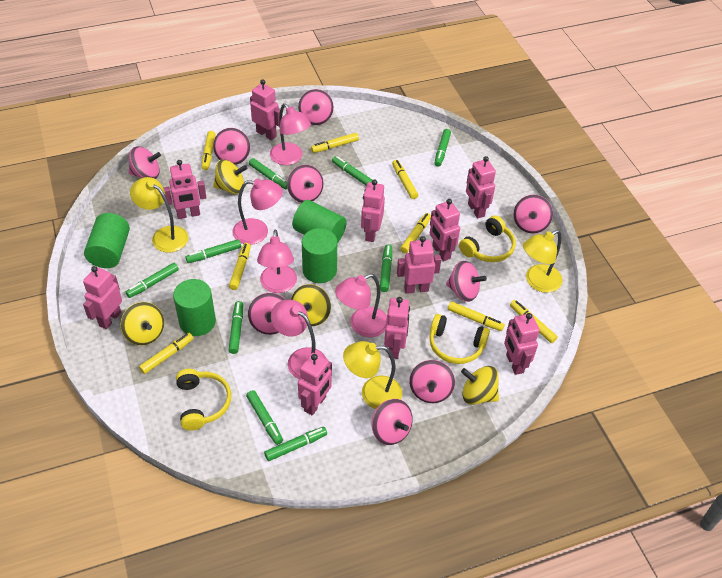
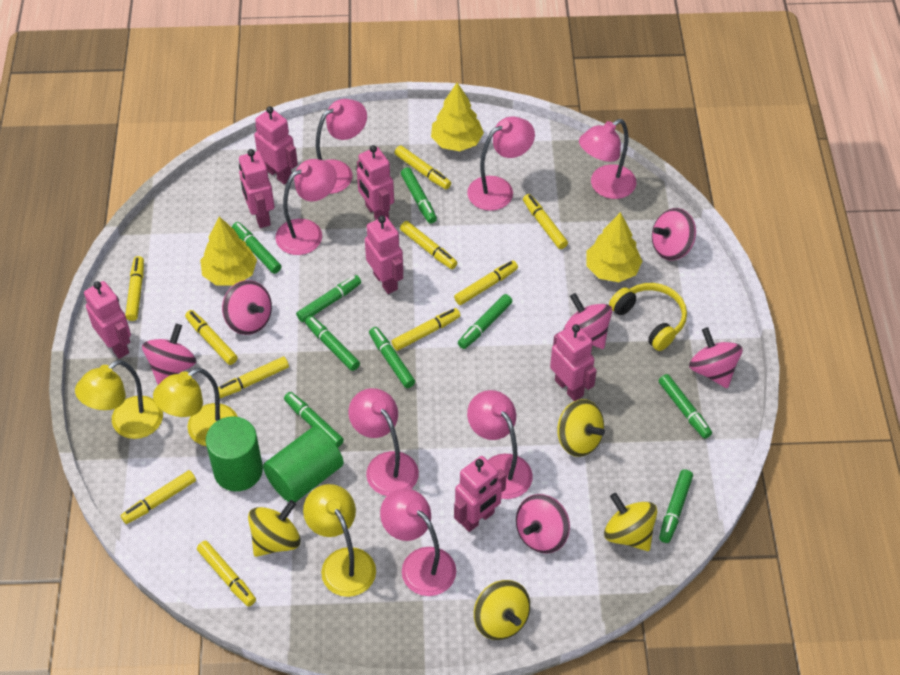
green cylinder: [84,213,130,268] [173,279,216,336] [292,200,346,243] [302,228,337,283] = 4 -> [206,416,263,491] [263,426,344,502] = 2
pink lamp: [233,179,283,245] [257,229,297,293] [270,103,311,165] [271,300,327,379] [335,274,387,337] = 5 -> [275,159,337,255] [316,99,367,194] [349,388,419,496] [380,488,456,596] [467,117,535,211] [467,390,533,499] [579,119,636,199] = 7
pink robot: [83,266,122,329] [163,160,206,219] [250,79,280,140] [298,353,332,416] [361,180,385,242] [384,297,410,359] [397,236,441,294] [430,199,460,261] [466,156,496,218] [504,313,540,375] = 10 -> [84,281,131,359] [239,149,275,228] [254,106,298,185] [357,145,394,220] [365,216,403,294] [454,456,507,532] [550,324,597,401] = 7
pink spinning top: [129,146,161,179] [213,128,250,165] [248,293,286,335] [287,165,324,203] [298,89,334,125] [371,399,413,445] [409,360,455,403] [446,260,487,302] [513,195,553,234] = 9 -> [142,324,196,385] [222,280,272,335] [516,494,570,554] [563,293,612,349] [652,208,696,260] [689,327,743,388] = 6
yellow headphones: [176,369,231,431] [429,314,490,364] [459,215,516,262] = 3 -> [609,283,687,351] = 1
yellow marker: [139,333,194,374] [202,131,215,170] [229,243,251,290] [311,133,359,153] [392,160,418,199] [400,213,431,253] [448,301,505,331] [510,300,558,343] = 8 -> [120,470,196,524] [125,256,144,321] [185,310,238,365] [197,541,256,607] [218,356,289,398] [391,308,460,351] [395,145,451,189] [400,221,457,269] [454,260,518,305] [523,194,568,249] = 10
yellow tree: none = 0 -> [200,217,257,286] [431,82,484,151] [586,212,642,282] = 3

